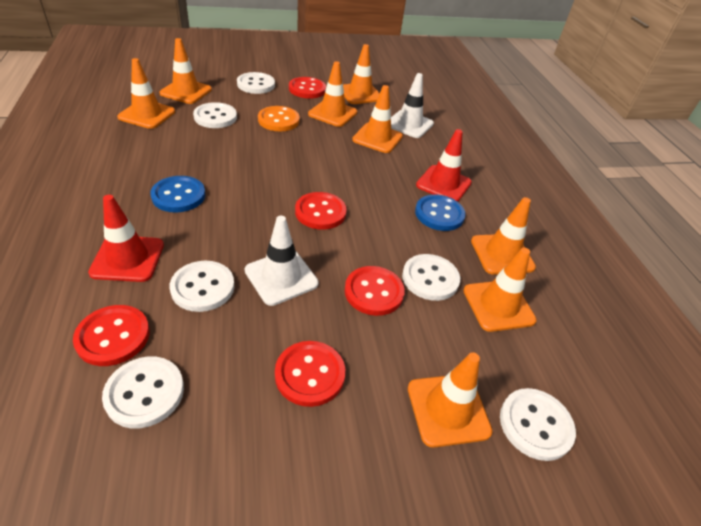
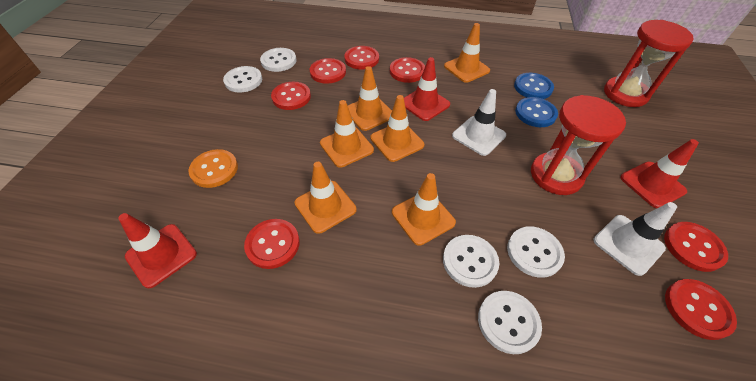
orange traffic cone: [117,58,175,129] [159,38,212,104] [308,61,357,127] [343,44,380,104] [352,85,403,153] [408,352,493,448] [463,248,537,332] [471,197,536,275] = 8 -> [294,162,356,234] [320,100,374,168] [348,66,392,131] [370,95,424,162] [392,173,456,246] [444,23,490,83] = 6
red button: [73,305,150,366] [275,341,346,407] [289,77,326,99] [295,192,347,230] [345,266,405,316] = 5 -> [244,219,300,269] [271,82,311,110] [310,58,346,84] [344,46,379,70] [390,57,425,83] [664,222,728,272] [665,279,737,340] = 7
red hourglass: none = 0 -> [531,95,626,195] [604,20,694,107] = 2
red traffic cone: [88,195,164,282] [416,129,472,202] = 2 -> [118,213,197,288] [404,57,450,121] [620,139,699,208] = 3
white button: [102,356,184,428] [169,261,234,312] [193,102,237,128] [237,72,275,94] [402,254,460,301] [500,388,576,461] = 6 -> [223,66,262,93] [260,48,296,72] [443,235,499,288] [478,291,542,354] [507,226,565,278] = 5

